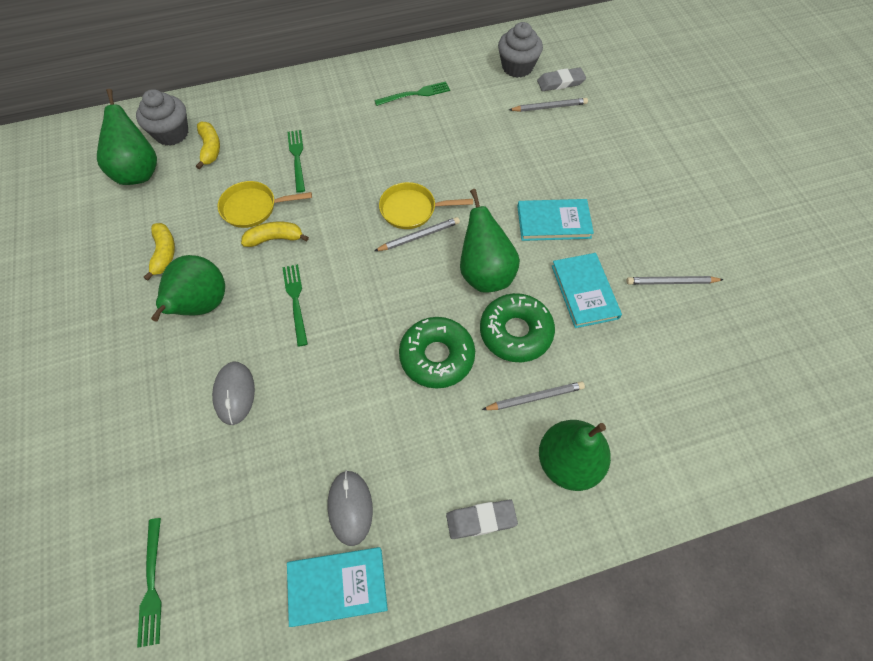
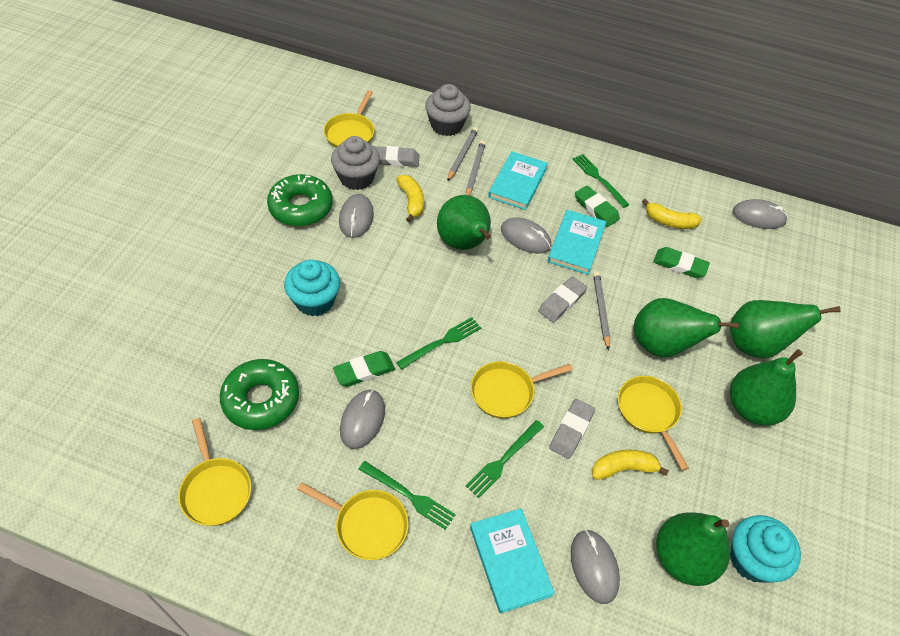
green eraser: none = 0 -> [333,351,395,387] [575,185,620,227] [653,247,710,278] = 3
green pear: [97,89,157,185] [151,255,225,321] [460,189,520,293] [539,420,611,491] = 4 -> [437,195,491,250] [634,298,739,358] [656,512,730,586] [730,300,841,358] [730,349,803,426] = 5
grey eraser: [446,500,518,539] [537,67,586,91] = 2 -> [374,146,420,167] [538,276,587,323] [549,399,595,459] = 3
grey mouse: [212,361,255,425] [328,470,373,546] = 2 -> [339,194,374,238] [340,389,385,449] [501,217,551,254] [571,529,620,604] [733,199,788,229] = 5
grey pencil: [374,217,460,251] [482,381,585,410] [509,98,588,112] [627,276,724,285] = 4 -> [447,127,478,181] [466,141,485,196] [593,272,610,350] = 3
turquoise cupcake: none = 0 -> [284,259,340,316] [730,515,801,583] = 2
yellow pan: [218,181,312,228] [379,182,473,229] = 2 -> [178,418,251,526] [297,482,409,560] [324,90,374,148] [471,361,573,419] [618,376,689,471] = 5

